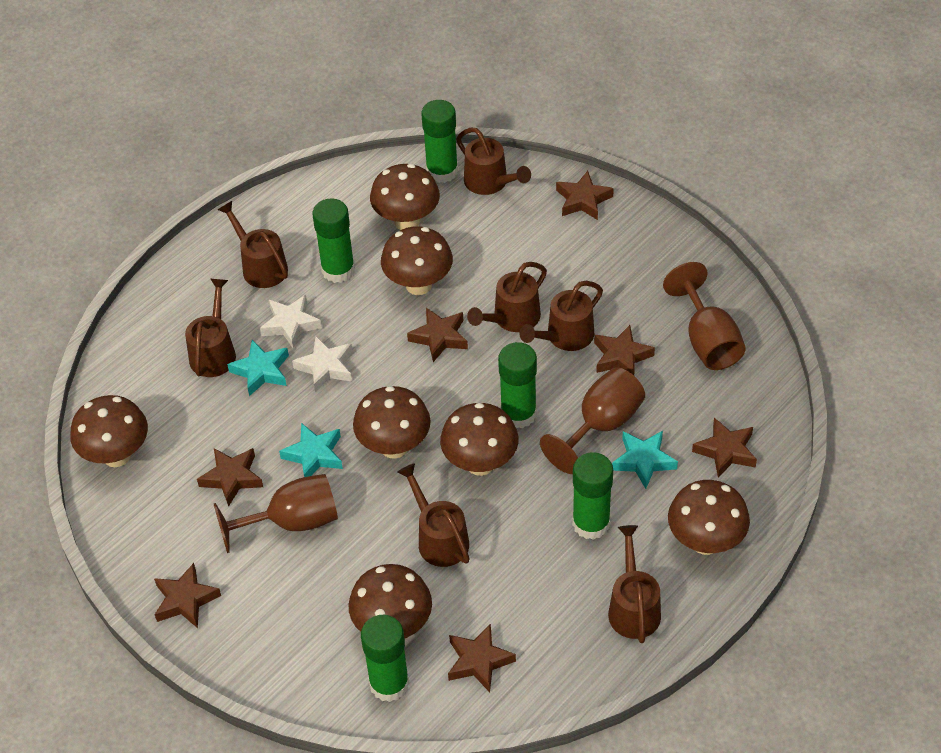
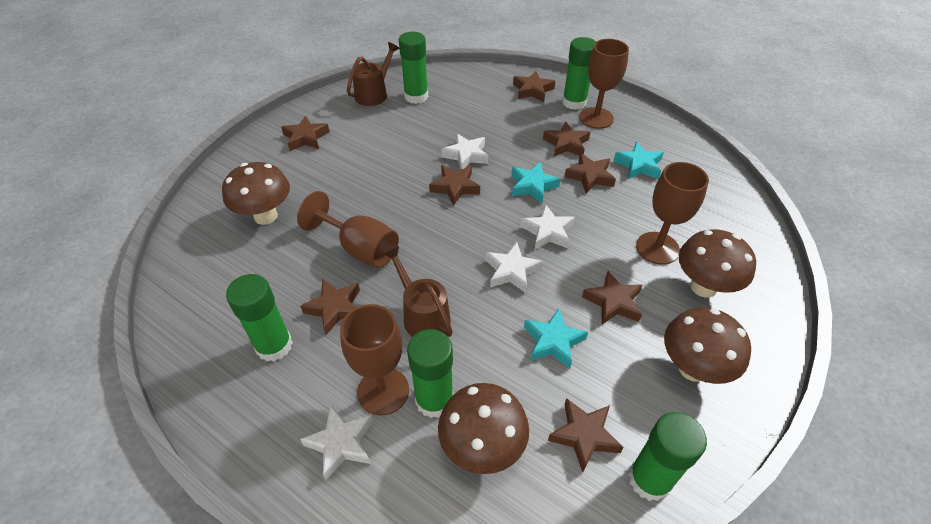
brown goblet: [213,474,338,553] [540,367,645,474] [663,262,746,370] = 3 -> [297,191,399,268] [340,304,409,416] [579,39,629,129] [636,162,709,265] = 4
brown mushroom: [70,395,148,467] [348,564,432,639] [353,386,431,459] [370,164,440,230] [381,226,453,295] [440,403,518,476] [668,480,750,555] = 7 -> [222,162,290,225] [438,383,529,474] [664,307,751,384] [679,229,756,298] = 4
brown star: [154,563,221,628] [197,448,263,507] [407,308,468,362] [448,623,516,692] [556,171,614,220] [594,325,655,375] [692,418,757,478] = 7 -> [281,116,330,151] [301,279,360,335] [429,165,480,206] [513,71,555,102] [543,121,590,156] [548,398,624,473] [564,153,616,193] [582,271,642,325] = 8
brown watering can: [185,279,236,377] [217,201,288,288] [398,463,470,567] [456,127,531,195] [467,262,547,332] [519,281,603,351] [608,525,661,643] = 7 -> [347,42,399,106] [384,246,453,337] = 2
white star: [260,295,322,349] [292,336,353,392] = 2 -> [300,404,373,480] [441,133,489,169] [485,242,543,293] [520,205,575,249] = 4

